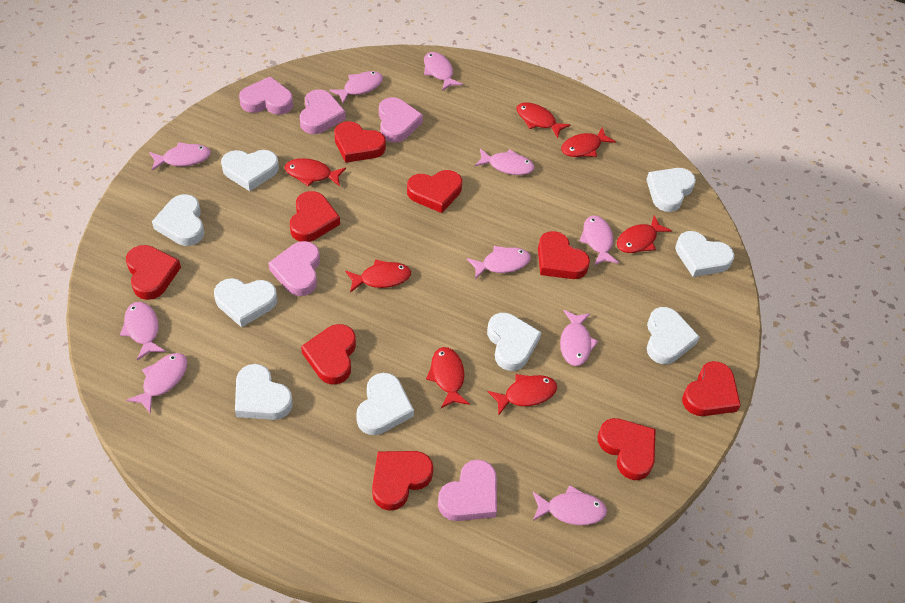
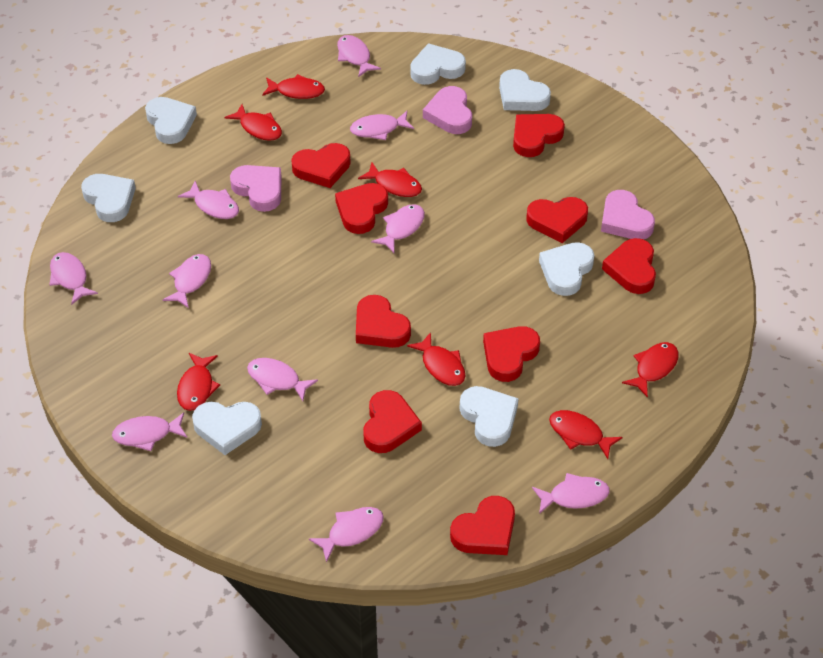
pink heart: [239,77,293,115] [268,241,320,296] [300,90,346,134] [379,97,423,143] [438,459,497,521] = 5 -> [230,165,281,212] [423,86,472,134] [601,190,655,239] = 3
white heart: [152,194,204,246] [214,278,277,327] [221,150,279,191] [235,364,293,420] [356,373,414,435] [487,313,542,371] [646,168,696,212] [647,307,700,364] [675,231,734,277] = 9 -> [81,174,136,222] [145,97,197,144] [192,402,262,455] [410,43,466,85] [459,386,519,447] [499,69,551,111] [539,242,594,296] = 7

